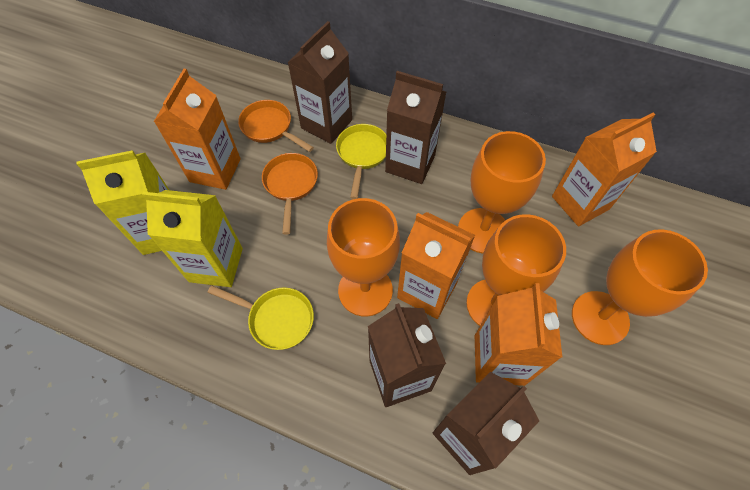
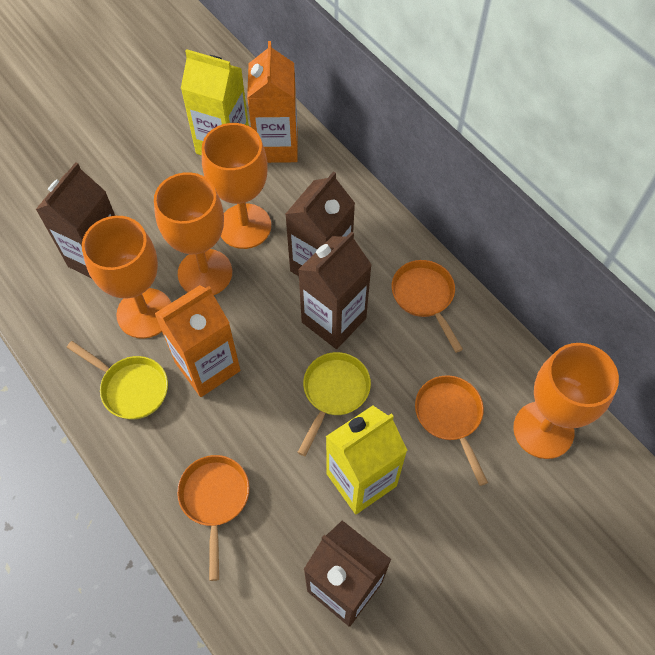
orange carton: [154,69,241,190] [397,212,475,319] [475,283,563,386] [552,112,657,226] = 4 -> [154,285,240,397] [247,41,297,163] = 2
orange pan: [238,100,314,152] [262,153,318,235] = 2 -> [177,455,249,581] [392,260,463,353] [415,375,488,486] = 3

